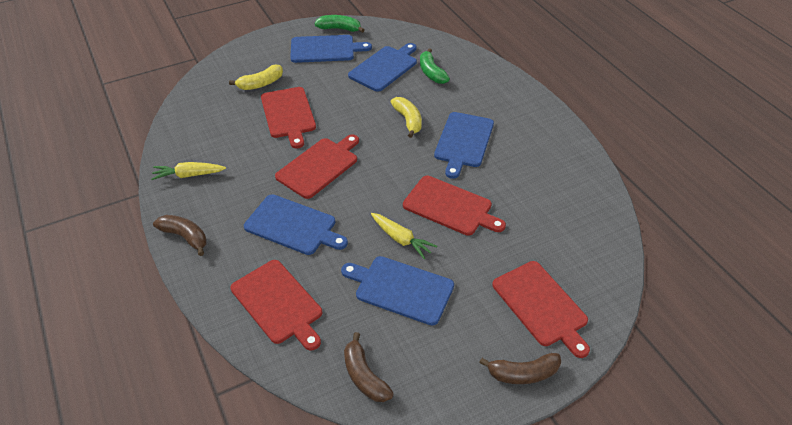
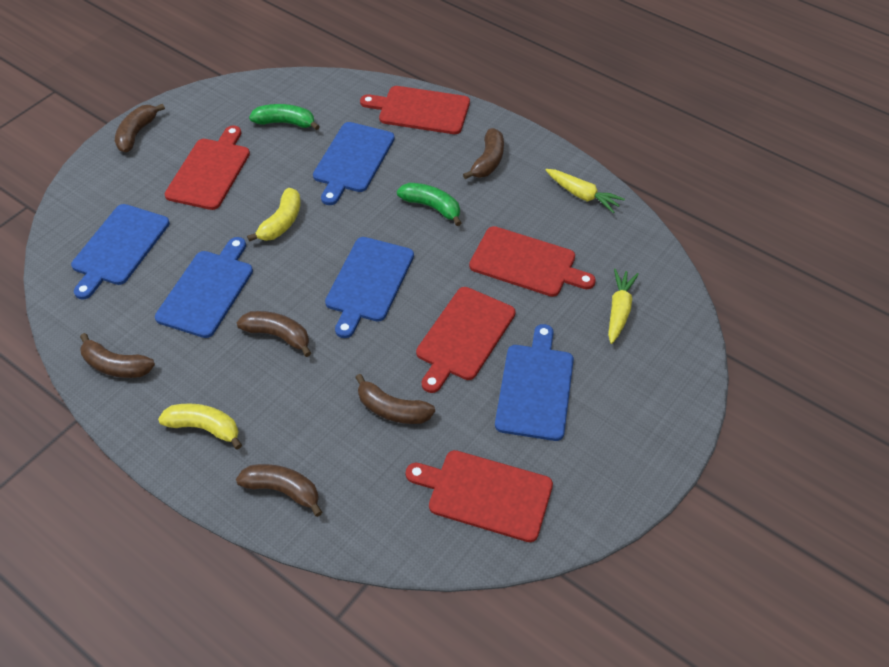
brown banana: [153,215,207,256] [344,332,394,402] [479,353,561,384] = 3 -> [80,333,155,378] [115,103,165,152] [236,464,322,517] [237,311,311,357] [355,374,435,424] [463,128,504,179] = 6

